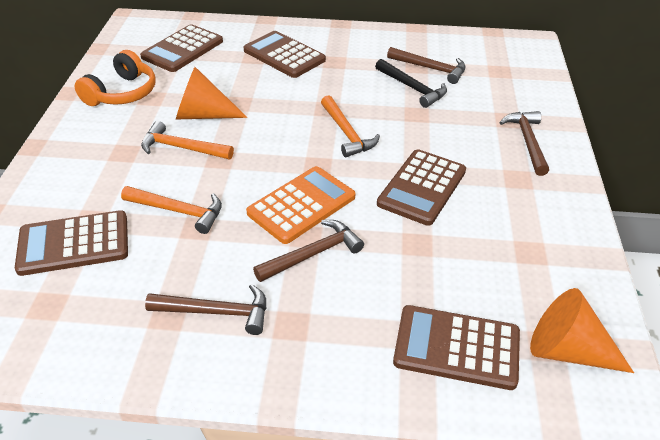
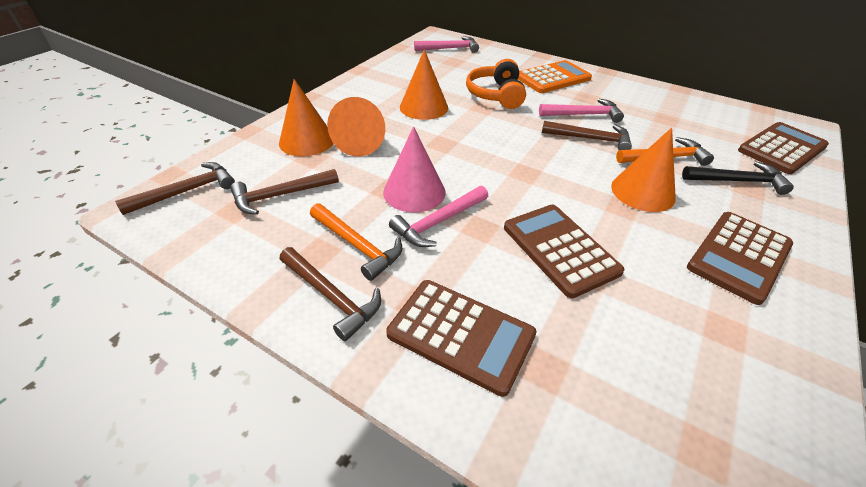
brown calculator: [15,210,128,276] [140,24,223,72] [244,31,326,78] [377,149,466,226] [393,305,520,390] = 5 -> [386,280,536,397] [504,205,625,298] [687,212,793,305] [738,122,829,174] = 4
orange cone: [176,67,247,119] [530,288,634,373] = 2 -> [279,79,333,157] [327,97,385,157] [400,49,448,120] [611,128,676,212] = 4
orange hammer: [121,186,222,234] [141,121,234,159] [321,95,380,157] = 3 -> [310,203,402,281] [616,137,714,166] = 2
pink cone: none = 0 -> [383,126,446,213] = 1
pink hammer: none = 0 -> [389,186,488,247] [414,36,479,53] [539,99,624,123] = 3

